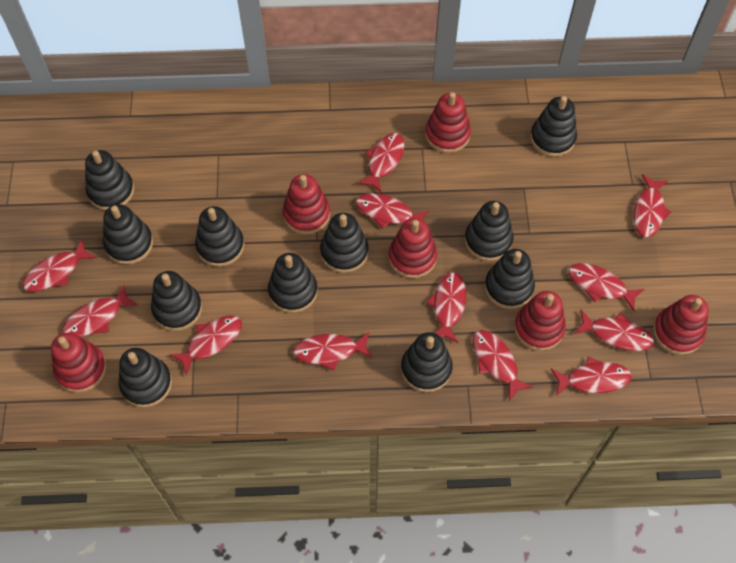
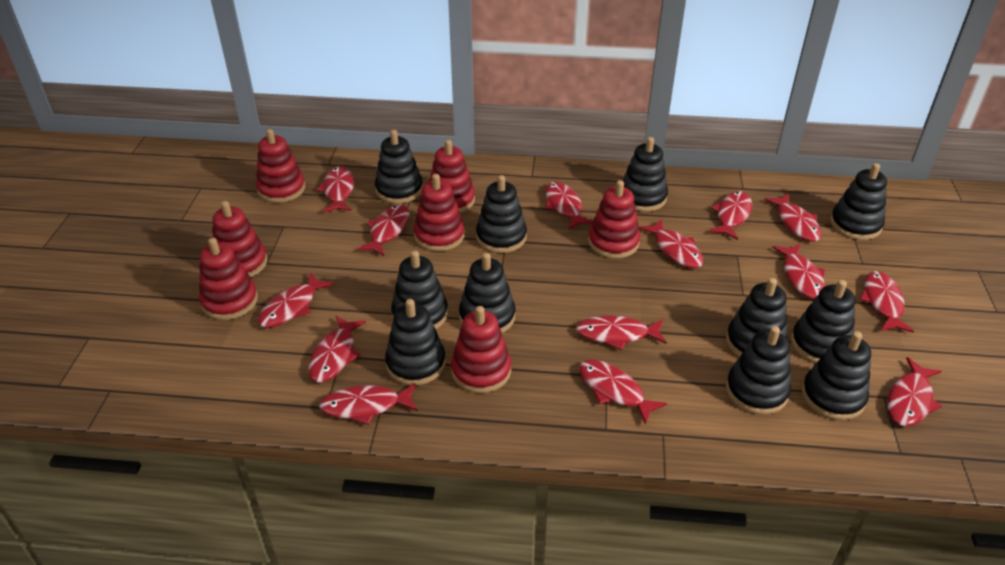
red fish: [22,239,96,292] [62,285,138,337] [169,315,242,375] [293,332,372,370] [356,193,429,229] [357,133,404,192] [427,272,466,343] [473,330,533,401] [551,357,632,396] [568,263,644,311] [574,310,654,351] [633,174,671,237] = 12 -> [258,272,333,328] [308,316,366,383] [316,166,354,213] [319,383,418,425] [357,205,410,256] [545,182,593,230] [576,315,667,350] [579,360,667,425] [639,219,704,268] [709,191,752,240] [764,194,822,242] [772,244,825,299] [860,271,914,333] [887,357,942,427] = 14
red stacking toy: [51,333,107,393] [283,174,330,234] [389,218,437,278] [425,92,471,153] [514,291,566,351] [653,295,709,355] = 6 -> [199,238,258,320] [212,201,267,278] [256,129,305,203] [414,174,465,251] [429,140,475,213] [451,306,511,393] [588,180,640,259] = 7

